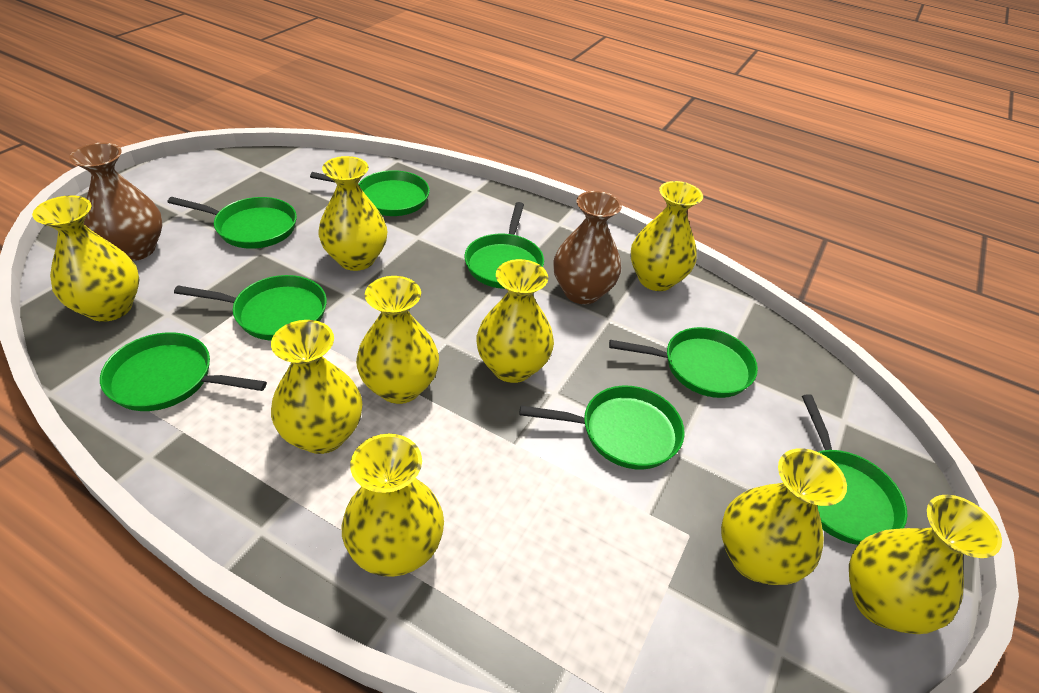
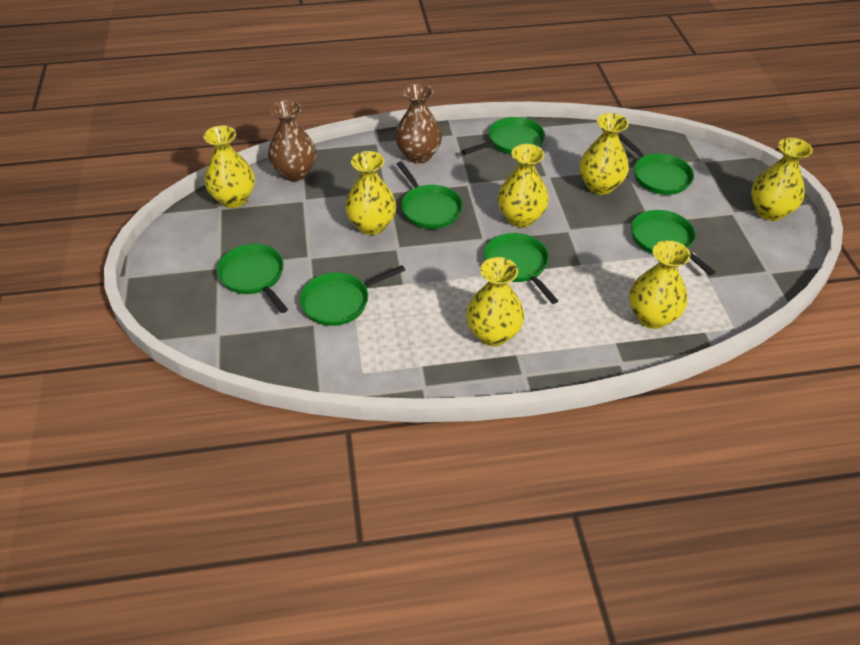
green pan: [100,332,267,411] [168,197,297,249] [174,275,327,341] [310,170,430,216] [464,202,544,289] [519,386,685,469] [609,327,758,398] [802,394,907,545] = 8 -> [217,244,288,313] [300,265,405,326] [397,161,463,229] [462,117,545,155] [483,233,558,304] [618,133,694,195] [631,210,716,276] = 7
yellow vase: [32,195,139,322] [271,320,362,454] [318,156,387,271] [342,434,444,577] [356,276,439,404] [477,259,554,383] [630,181,703,291] [721,448,847,585] [849,495,1002,634] = 9 -> [204,125,255,208] [345,151,396,235] [466,257,524,346] [498,144,549,227] [580,113,629,195] [629,240,691,329] [751,138,813,221] = 7

